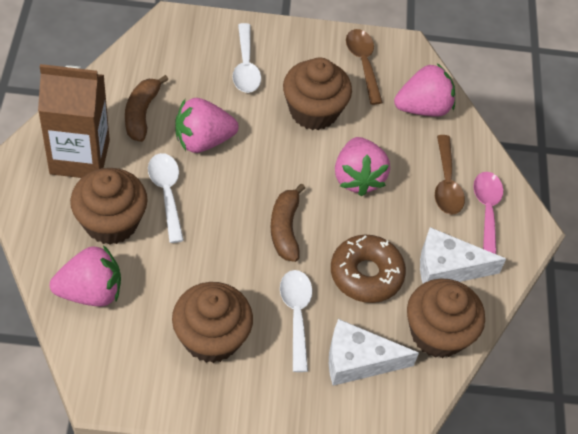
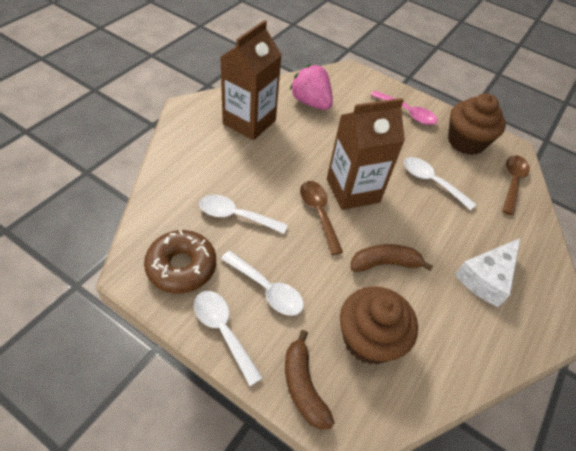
brown carton: [38,64,110,178] = 1 -> [220,20,282,140] [327,98,405,210] = 2
brown cupcake: [70,168,148,245] [172,282,253,363] [283,57,352,130] [407,278,485,358] = 4 -> [340,286,418,364] [448,93,506,155] = 2
pink strawberry: [50,245,121,306] [175,98,239,153] [335,137,390,196] [394,63,455,117] = 4 -> [290,64,333,110] = 1
white cheese: [329,319,419,386] [420,227,506,284] = 2 -> [455,238,520,307] = 1
white spoon: [148,153,184,243] [232,23,261,93] [280,270,312,372] = 3 -> [194,291,263,386] [199,195,288,234] [221,251,304,316] [404,157,476,210] = 4

